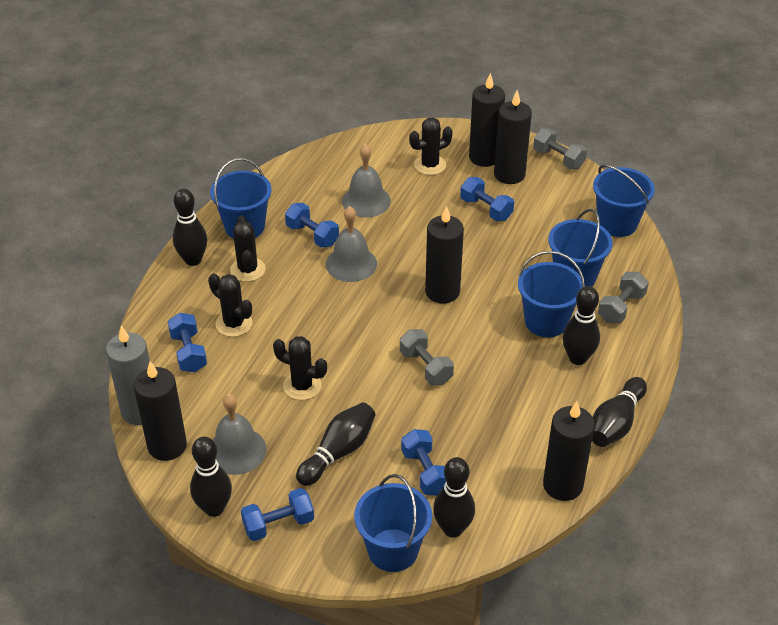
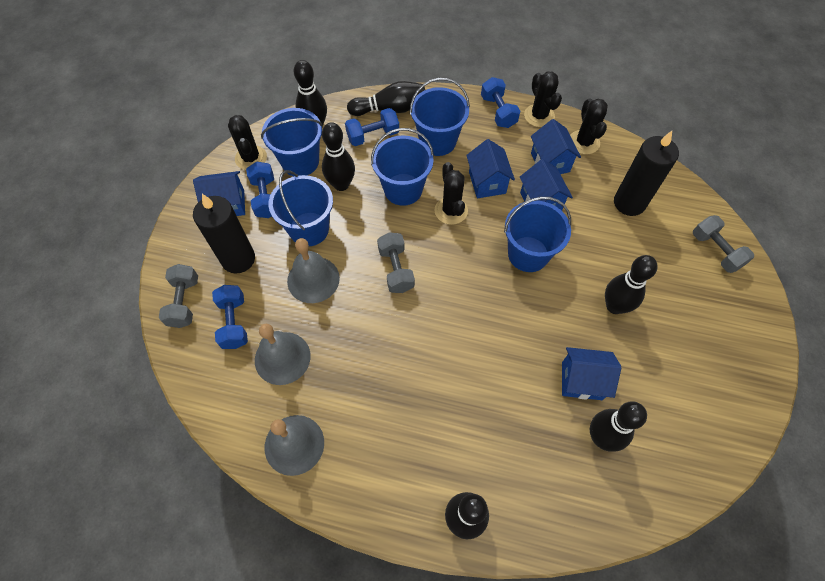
black candle: [134,361,187,461] [425,206,464,303] [469,73,505,167] [494,90,532,184] [543,401,595,501] = 5 -> [193,194,255,274] [614,131,679,216] = 2
blue dumbbell: [168,313,207,372] [241,488,314,541] [285,203,339,248] [401,429,446,495] [460,177,514,221] = 5 -> [212,285,248,349] [246,162,274,218] [345,108,399,146] [481,77,520,128] = 4
blue house: none = 0 -> [193,171,245,216] [466,139,515,198] [520,159,573,211] [531,119,581,174] [562,347,621,400] = 5
grey candle: [106,326,150,425] = 1 -> none = 0

